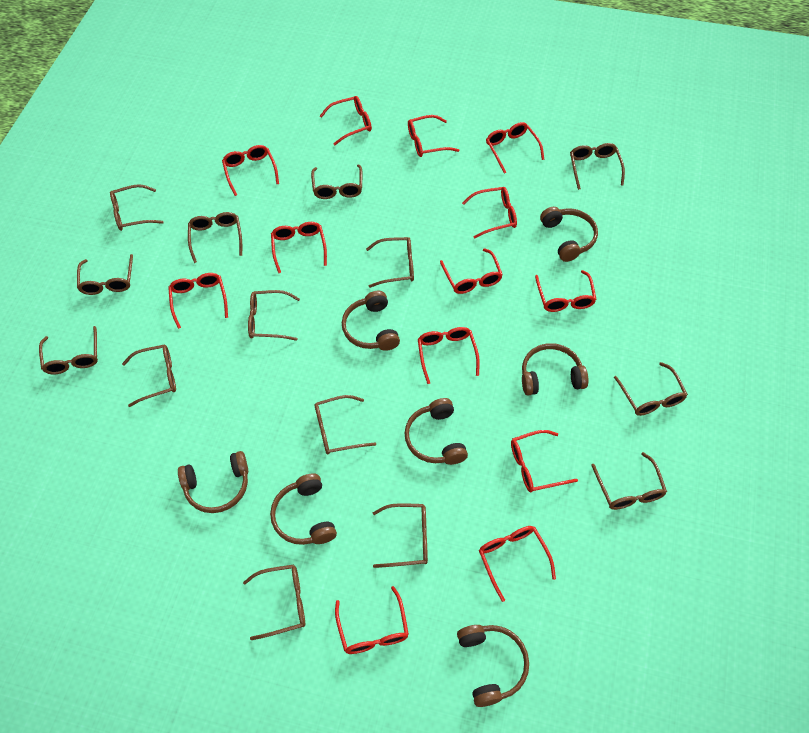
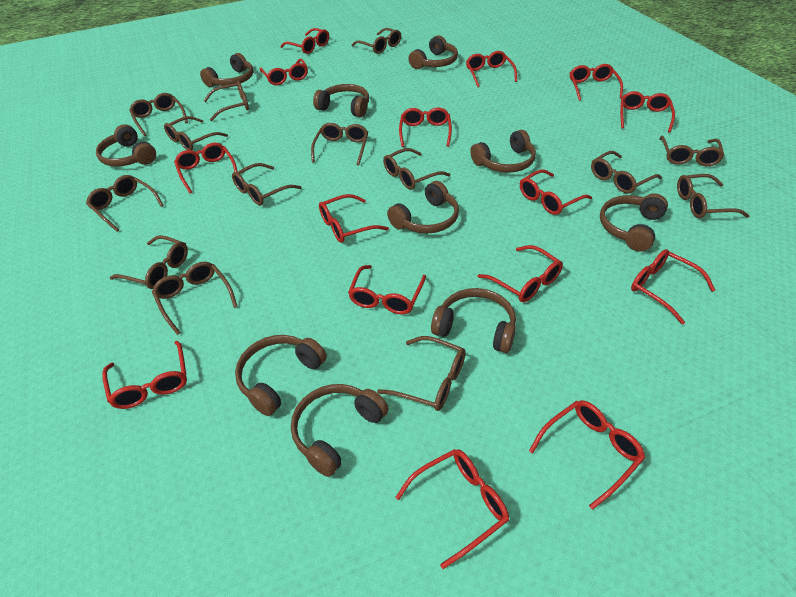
brown headphones: [178,451,248,513] [270,473,337,545] [342,291,400,351] [404,398,468,465] [457,625,529,707] [522,343,588,396] [540,207,598,262] = 7 -> [96,124,156,167] [200,53,253,87] [235,335,327,416] [291,384,389,477] [313,84,369,117] [387,181,459,233] [408,35,458,69] [431,288,516,353] [470,130,536,173] [600,193,668,252] = 10
red glasses: [168,273,228,329] [222,145,279,196] [271,222,327,273] [320,96,372,145] [335,586,409,654] [408,115,460,157] [418,327,480,384] [440,248,503,294] [462,187,517,239] [479,526,556,602] [486,122,545,174] [511,430,578,492] [535,270,597,312] = 13 -> [102,341,187,409] [174,143,238,194] [259,59,308,85] [280,28,329,54] [319,194,389,243] [348,265,426,315] [395,449,509,569] [399,107,452,147] [466,51,517,87] [478,245,563,302] [520,169,592,215] [529,400,645,510] [570,64,623,101] [620,91,675,133] [631,249,715,325] = 15

